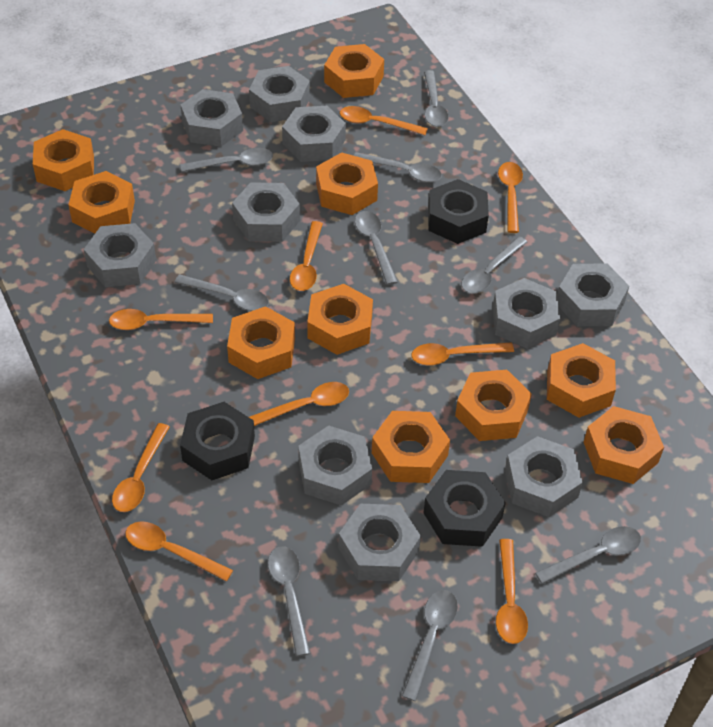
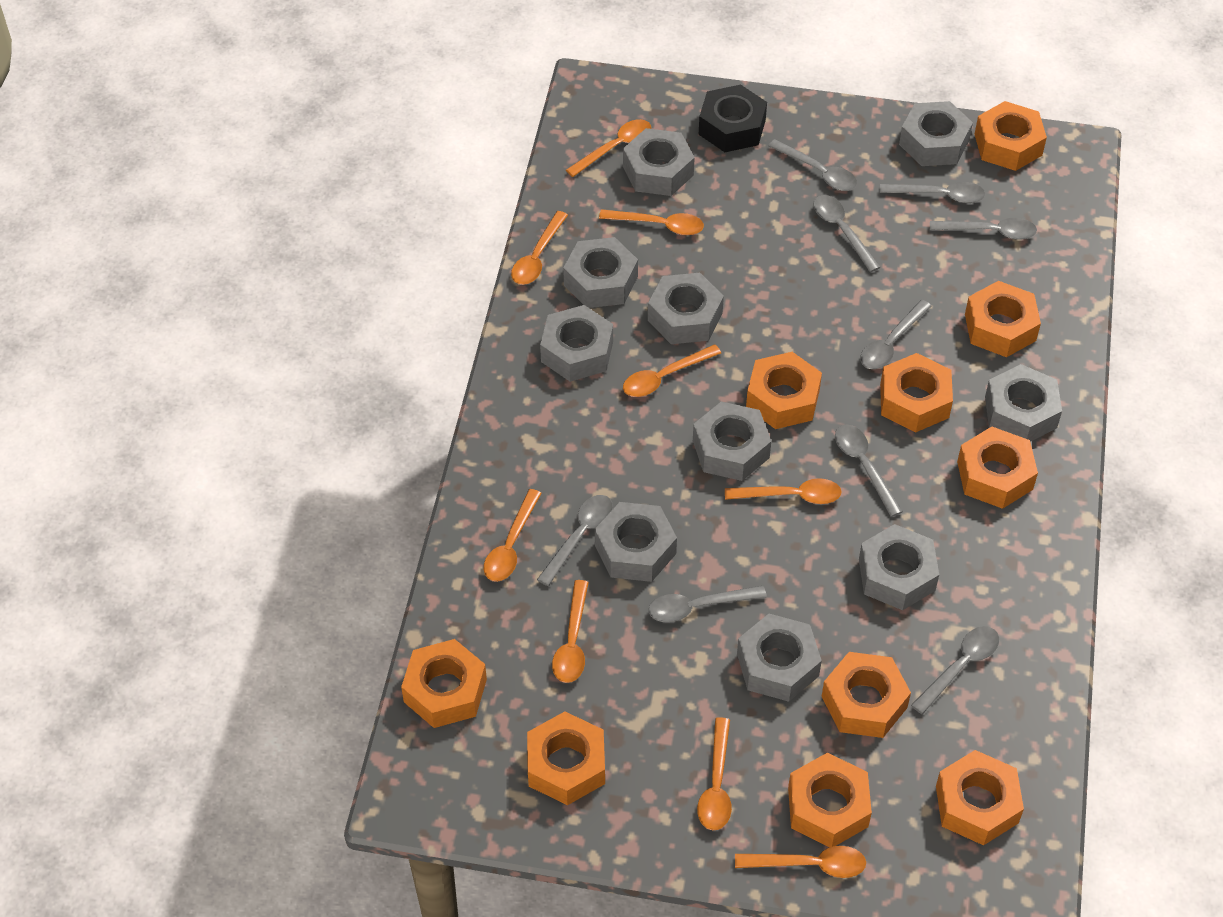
black nut: [180,402,255,480] [423,470,506,547] [428,179,489,244] = 3 -> [699,85,767,152] = 1

